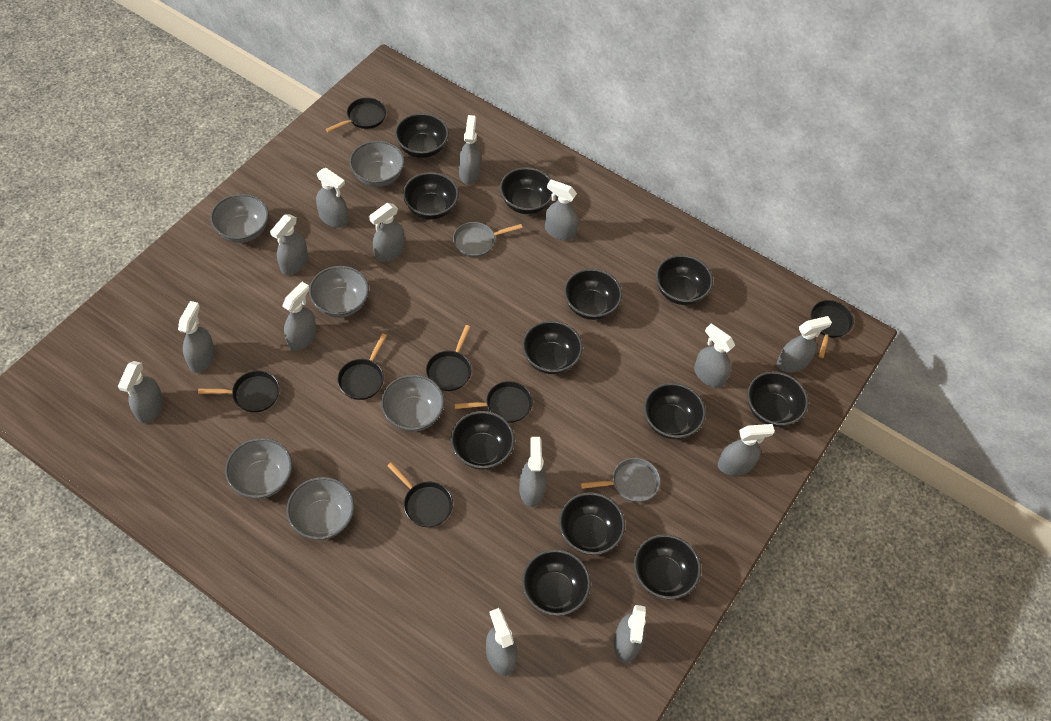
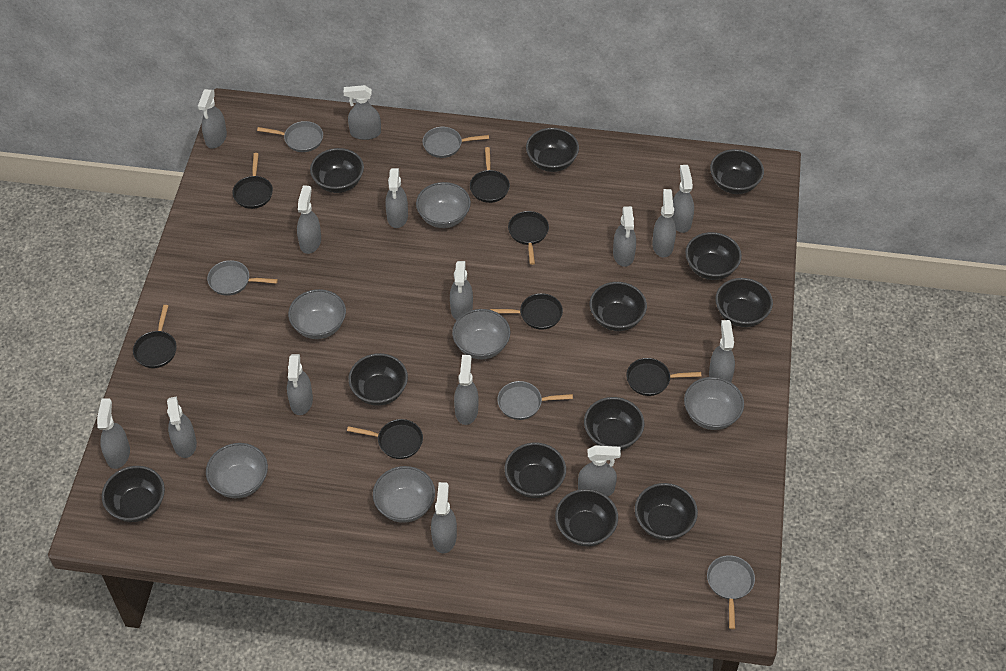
grey pan: [453,222,523,257] [580,458,660,502] = 2 -> [207,260,278,296] [257,121,323,152] [423,127,489,158] [497,381,573,420] [707,555,755,629] = 5
grey spray bottle: [118,361,163,423] [178,301,215,373] [270,214,308,275] [282,282,317,351] [316,168,348,228] [369,203,405,262] [459,115,481,185] [486,608,517,676] [519,437,546,507] [545,180,578,241] [614,605,646,663] [694,324,735,388] [718,424,775,475] [777,316,832,373] = 14 -> [97,398,130,469] [167,396,197,458] [198,89,227,148] [287,354,313,415] [297,185,321,254] [344,85,381,140] [385,168,408,228] [431,482,457,554] [450,261,473,320] [454,355,478,425] [578,445,621,496] [613,206,636,267] [652,189,676,257] [672,165,694,233] [709,320,735,382] = 15

